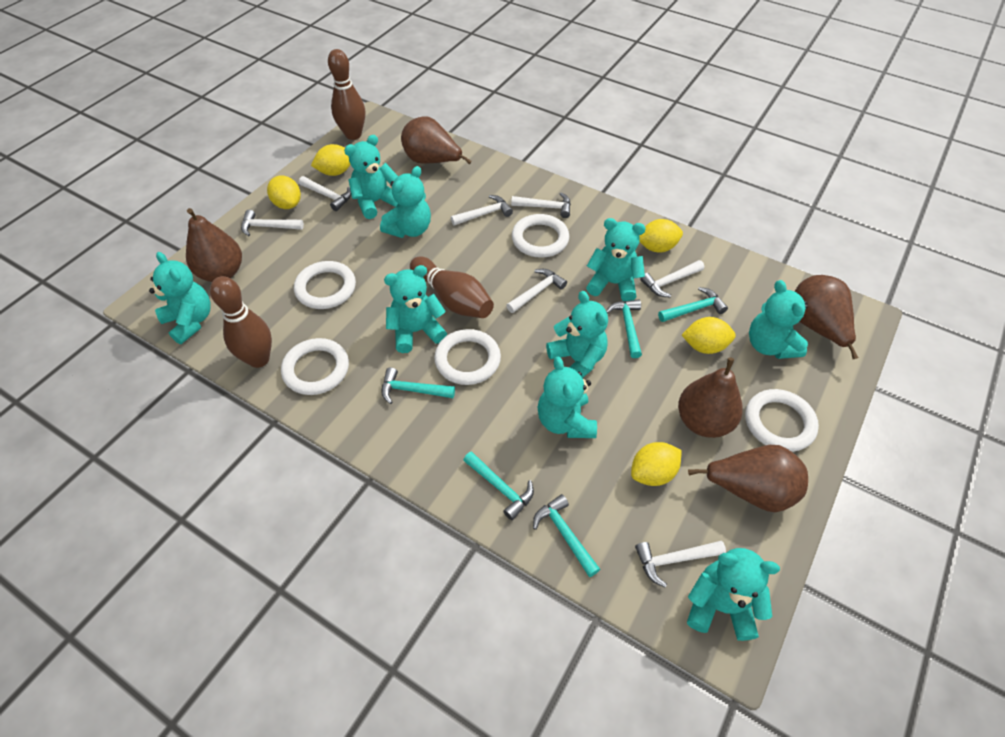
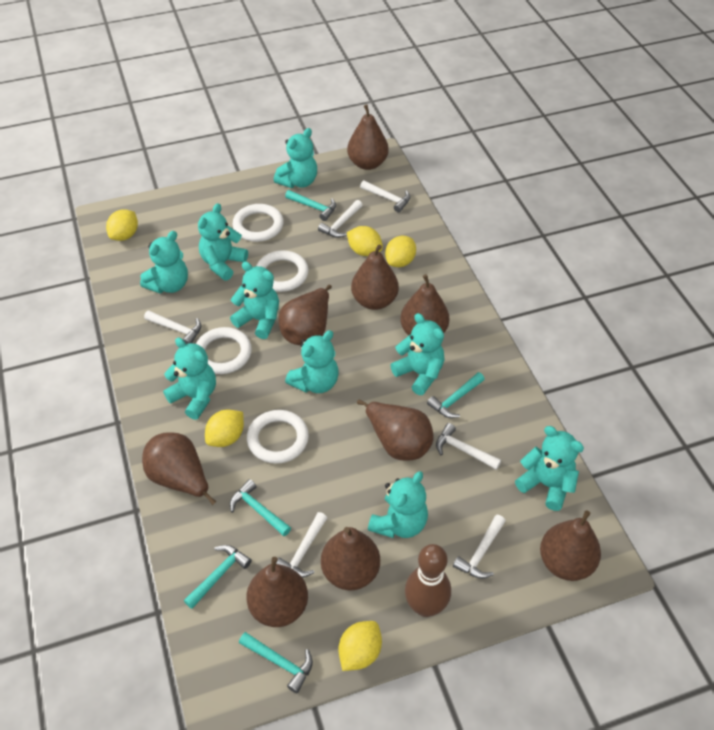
brown bowling pin: [210,276,272,368] [328,49,365,140] [410,256,494,318] = 3 -> [405,544,451,617] = 1
brown pear: [186,208,242,282] [401,117,472,164] [678,357,743,438] [688,445,808,512] [795,275,858,359] = 5 -> [142,432,216,505] [247,557,308,627] [278,285,332,345] [321,527,380,591] [347,104,389,170] [351,245,399,310] [357,400,434,461] [400,274,450,335] [540,511,601,581] = 9
white hammer: [241,210,304,236] [299,176,351,211] [451,195,513,226] [506,269,567,313] [511,192,571,218] [635,541,726,587] [640,260,704,297] = 7 -> [144,310,201,344] [276,512,327,578] [318,200,363,238] [360,180,410,212] [436,423,501,470] [453,515,505,579] = 6
white ring: [281,338,349,395] [294,261,356,309] [434,329,501,385] [512,214,569,258] [745,389,819,452] = 5 -> [196,327,252,374] [233,204,284,242] [247,410,309,464] [256,250,309,292] = 4

